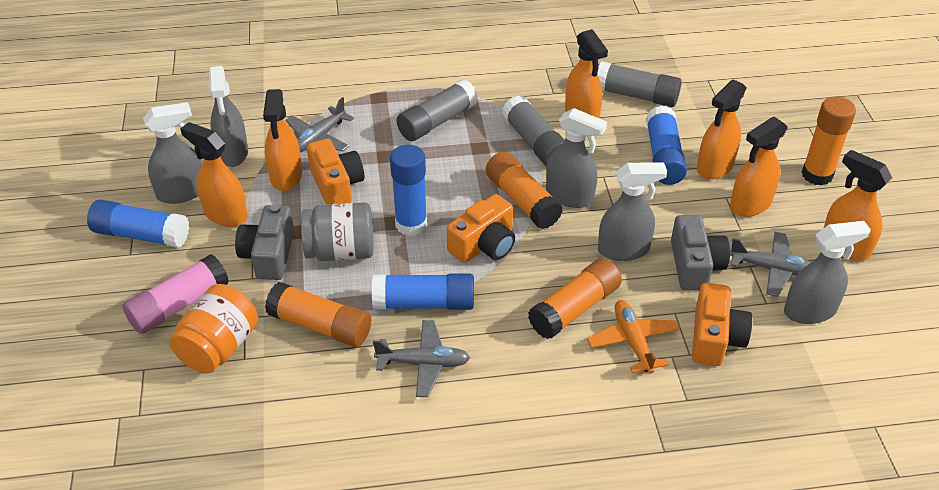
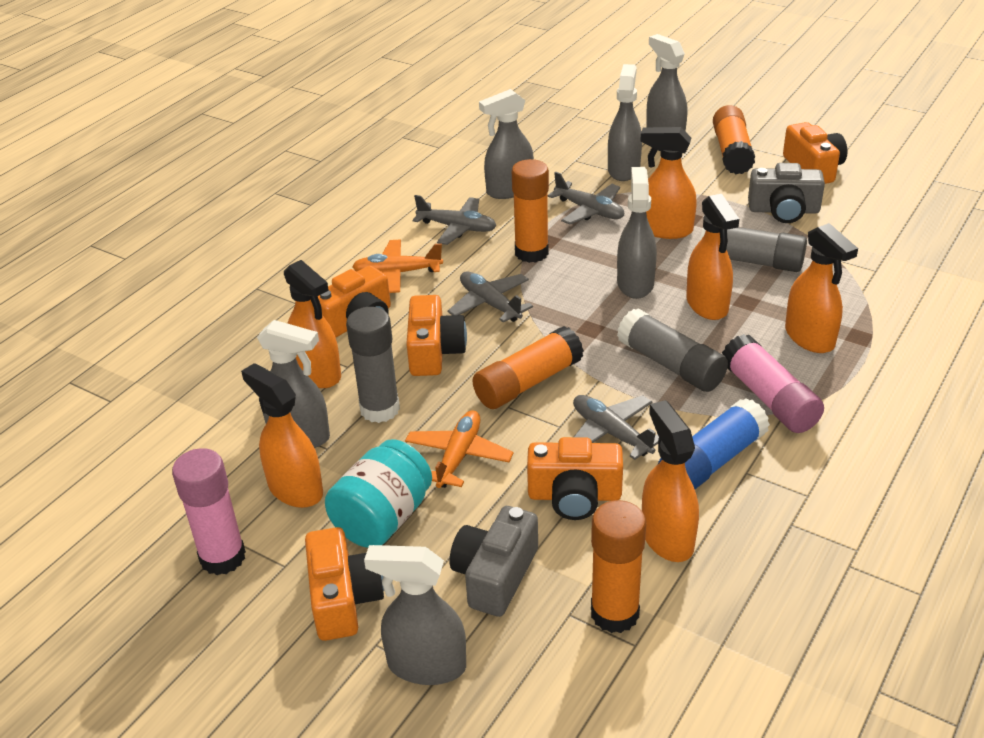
blue glue stick: [87,200,189,248] [372,274,474,310] [390,145,427,236] [646,105,687,185] = 4 -> [658,398,770,489] = 1
grey jar: [301,202,374,261] = 1 -> none = 0
grey plane: [286,97,354,152] [373,320,470,397] [730,232,811,297] = 3 -> [413,195,496,245] [448,271,533,323] [548,172,624,224] [573,395,659,460] = 4
grey spray bottle: [143,102,202,204] [209,66,248,167] [546,108,607,208] [598,163,667,261] [784,221,871,324] = 5 -> [257,320,330,448] [364,545,466,685] [479,89,534,199] [608,64,642,181] [617,167,657,299] [646,34,688,132] = 6
orange camera: [307,139,364,205] [447,194,515,263] [692,282,752,366] = 3 -> [305,527,384,641] [318,266,391,337] [406,295,467,376] [527,437,623,520] [783,122,847,184] = 5
orange jar: [169,284,258,374] = 1 -> none = 0
orange plane: [587,300,680,374] = 1 -> [352,239,443,293] [405,410,514,488] = 2
pink glue stick: [122,254,229,334] = 1 -> [172,448,246,575] [722,334,824,433] = 2
turquoise jar: none = 0 -> [325,439,432,548] = 1

